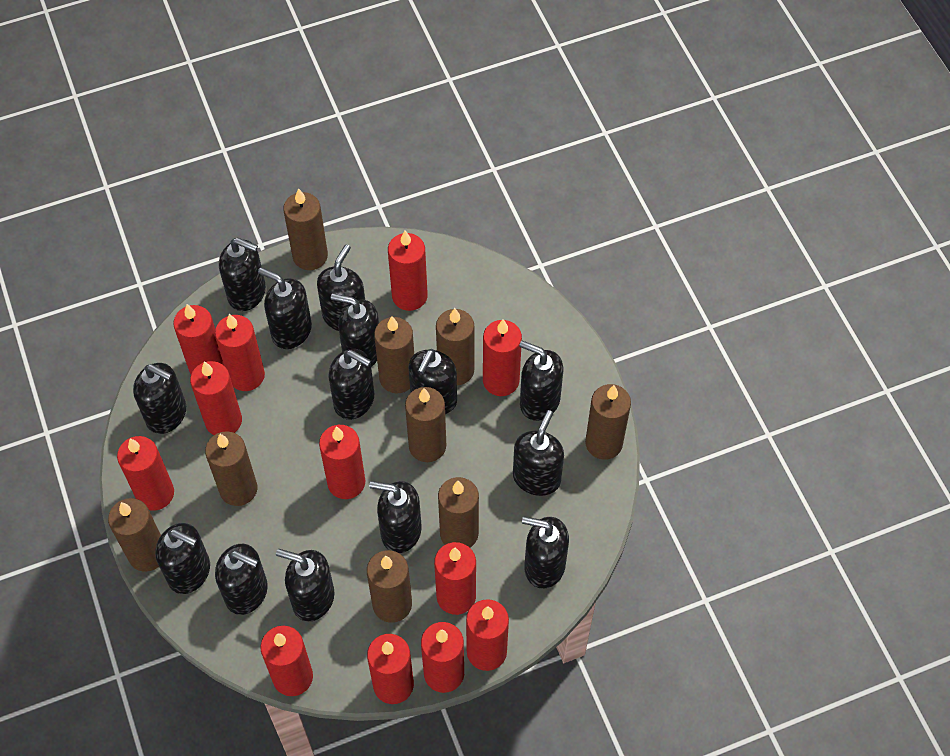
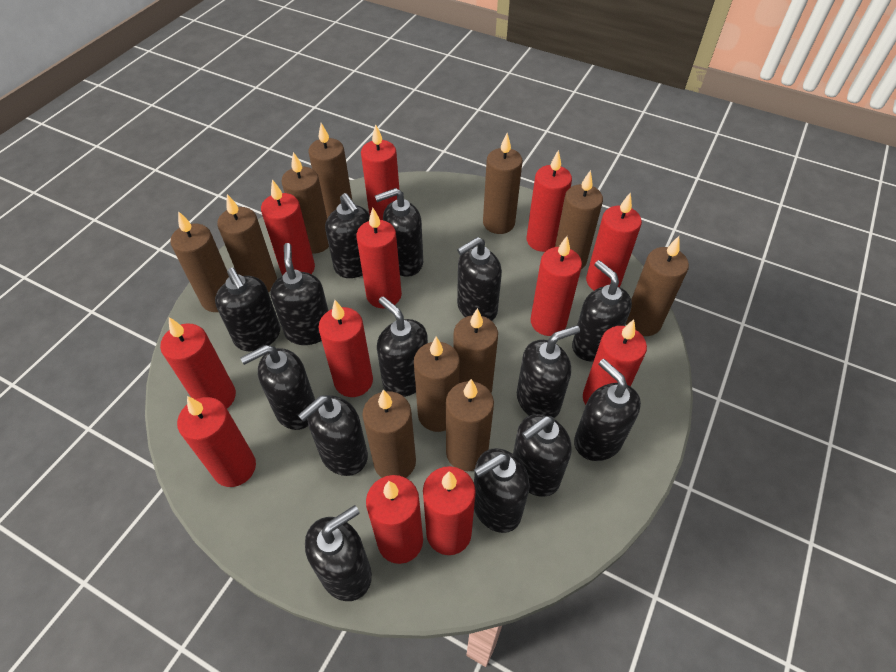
brown candle: [108,498,161,572] [205,431,257,506] [283,188,328,270] [367,550,412,623] [374,316,414,394] [405,387,446,462] [436,308,475,385] [438,477,479,548] [585,384,631,460] = 9 -> [171,211,229,312] [217,194,277,292] [281,152,329,254] [308,123,352,218] [362,390,416,478] [414,337,460,432] [446,379,494,471] [453,308,498,393] [483,133,523,234] [555,170,603,269] [626,236,689,336] = 11

